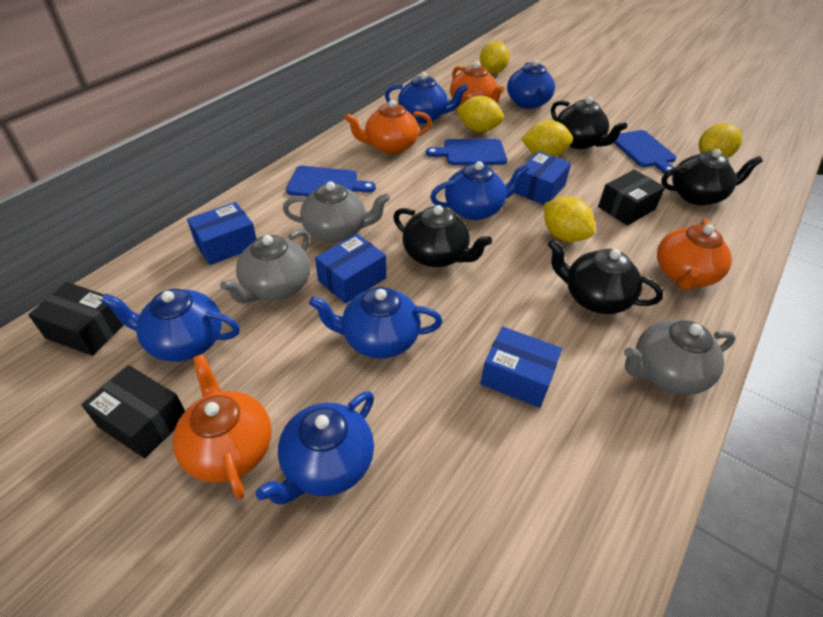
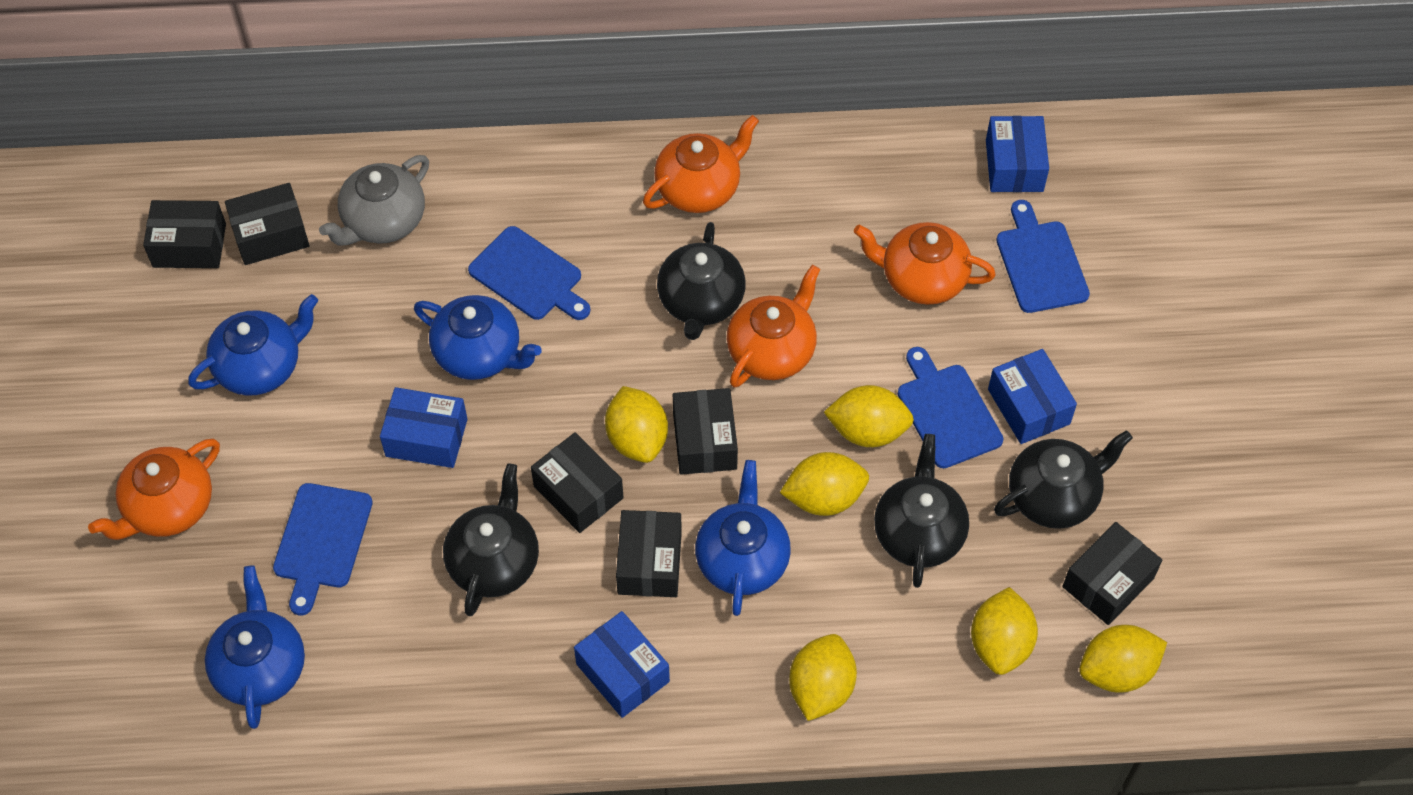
black box: [28,282,124,356] [81,365,185,458] [598,170,665,226] = 3 -> [143,200,226,268] [225,183,310,265] [531,432,624,533] [616,510,682,597] [673,388,738,475] [1062,522,1162,625] = 6
blue cutting board: [286,166,376,197] [426,139,507,165] [614,130,676,176] = 3 -> [273,483,373,615] [468,226,590,320] [898,347,1003,468] [996,200,1090,313] = 4
blue teapot: [101,289,240,362] [256,391,374,504] [309,287,442,359] [385,72,468,124] [430,161,529,220] [507,59,555,109] = 6 -> [188,294,318,396] [205,565,305,729] [414,295,542,380] [695,460,791,616] = 4
grey teapot: [220,229,310,303] [283,181,390,243] [624,320,735,395] = 3 -> [319,155,429,246] = 1
yellow lemon: [456,96,504,132] [480,41,510,74] [521,120,573,157] [544,196,595,242] [699,123,742,158] = 5 -> [605,386,668,463] [780,452,869,516] [789,634,857,721] [824,385,914,447] [971,587,1038,675] [1079,625,1167,693] = 6

